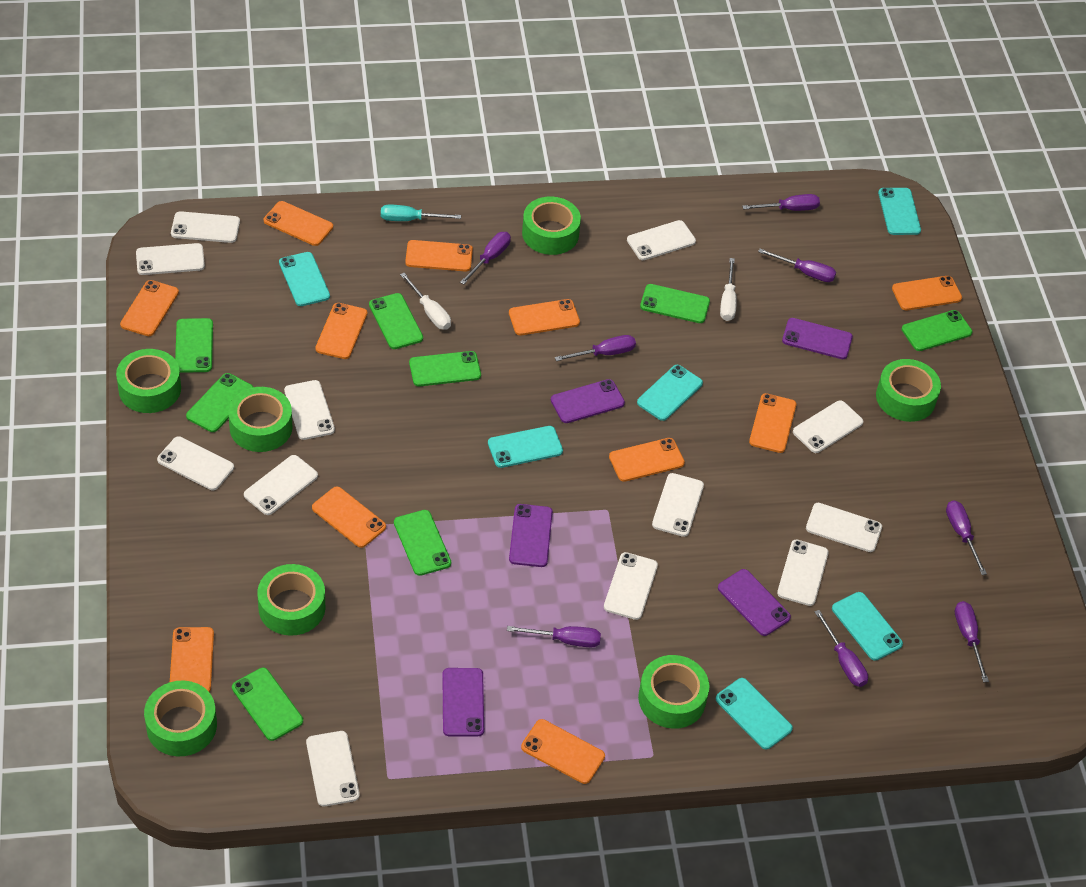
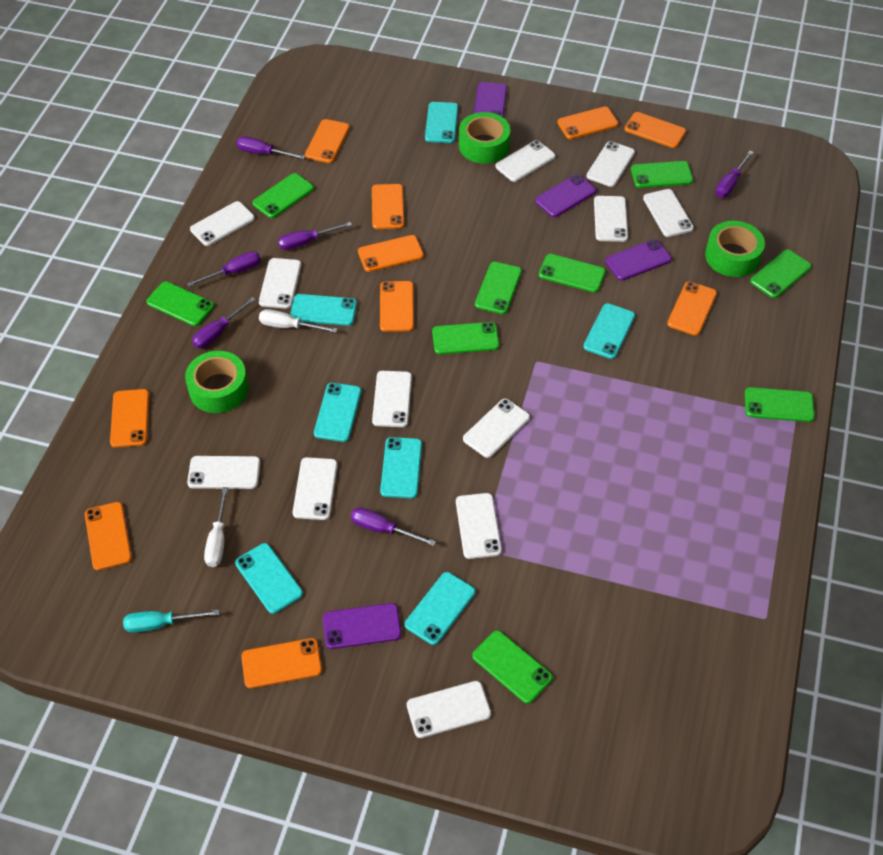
green phone: [175,318,213,373] [186,373,253,432] [232,668,303,741] [369,293,423,349] [394,510,451,576] [409,351,481,386] [640,284,710,323] [902,310,973,351] = 8 -> [146,281,214,326] [252,173,314,218] [432,322,499,354] [472,630,553,704] [475,262,522,314] [539,254,606,293] [631,161,693,188] [745,387,815,422] [750,249,811,298] = 9
green tape: [116,349,181,413] [144,681,217,756] [228,387,292,452] [257,564,325,636] [522,197,581,255] [638,655,709,729] [876,359,941,422] = 7 -> [185,351,248,413] [459,112,510,164] [705,221,765,277] = 3
orange phone: [120,280,179,336] [170,627,214,692] [264,201,333,246] [312,487,386,548] [315,303,367,359] [405,240,473,272] [509,299,580,335] [521,719,605,784] [609,438,685,482] [749,393,796,453] [892,276,962,310] = 11 -> [85,502,132,571] [110,389,149,448] [241,638,322,689] [305,119,350,163] [358,235,424,272] [372,184,404,229] [380,281,414,332] [557,107,619,139] [625,112,686,148] [667,281,717,336] = 10
purple phone: [442,668,484,736] [509,504,553,567] [551,379,625,423] [718,569,791,636] [782,318,853,359] = 5 -> [323,603,401,649] [474,82,507,117] [535,174,596,217] [605,239,672,281] = 4
purple screwdriver: [460,232,511,284] [507,626,601,647] [555,335,636,361] [742,194,820,211] [758,249,836,282] [814,610,868,687] [946,500,987,575] [955,601,989,682] = 8 -> [187,251,261,287] [192,297,256,348] [237,137,306,159] [278,222,352,250] [351,507,436,546] [715,151,754,198] = 6
turquoise phone: [279,252,330,306] [488,426,563,468] [637,365,703,421] [716,678,793,749] [832,592,903,661] [878,188,921,235] = 6 -> [235,543,303,614] [290,294,357,326] [314,383,361,442] [380,437,422,498] [405,572,475,645] [425,102,458,143] [583,303,635,359] = 7

